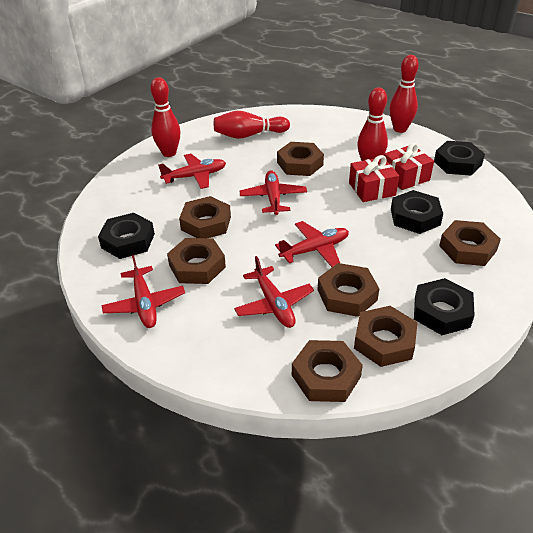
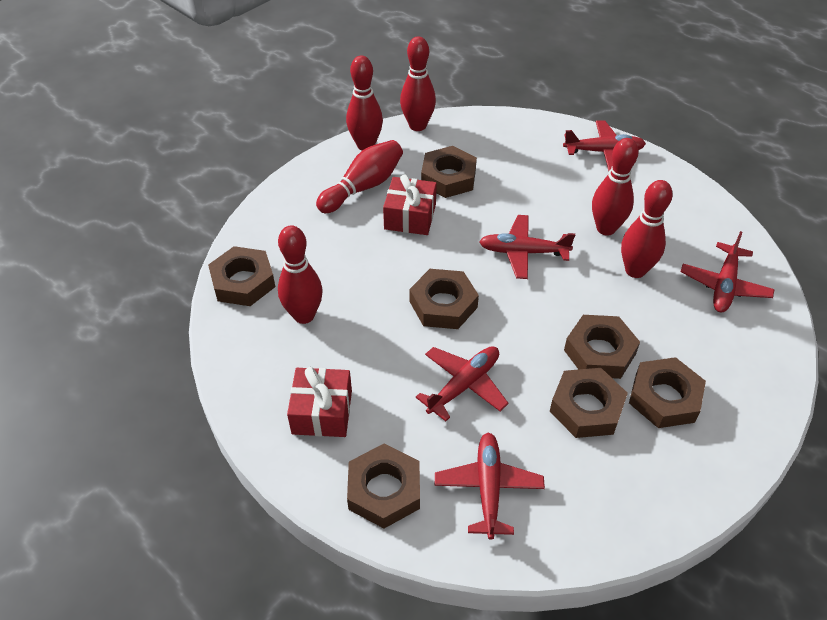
black nut: [98,213,155,259] [391,190,443,234] [414,278,475,335] [434,141,485,176] = 4 -> none = 0
red bowling pin: [151,77,180,157] [214,111,290,139] [357,87,388,161] [389,55,419,133] = 4 -> [278,225,323,324] [316,140,403,213] [346,56,383,150] [400,36,436,131] [592,138,638,235] [621,180,673,278] = 6

